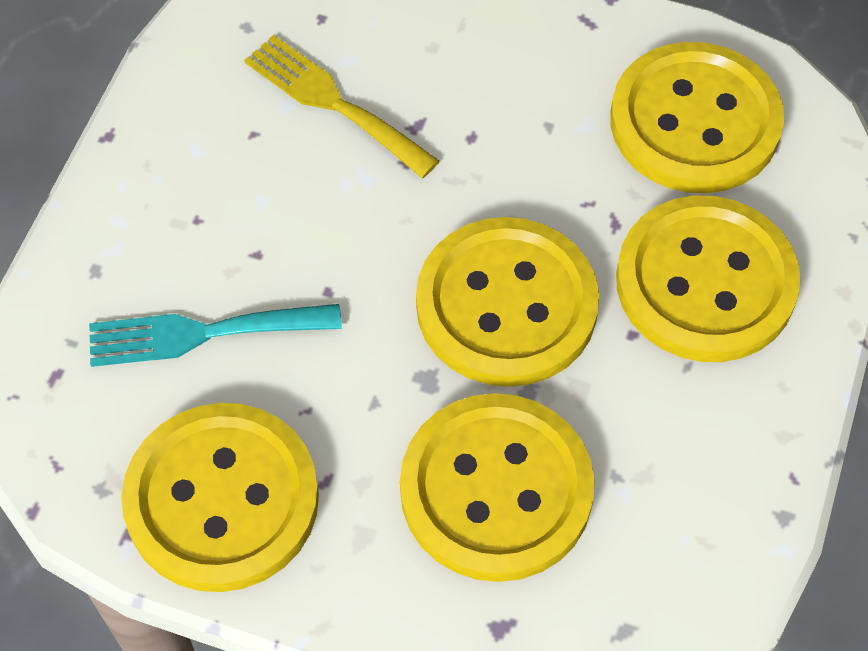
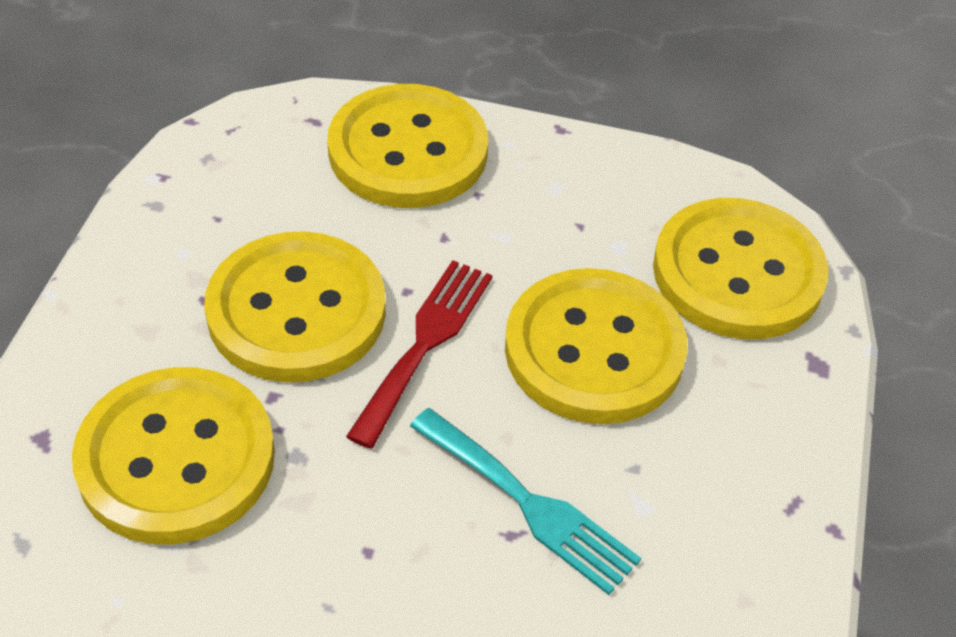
red fork: none = 0 -> [346,260,492,449] = 1
yellow fork: [244,35,439,178] = 1 -> none = 0

